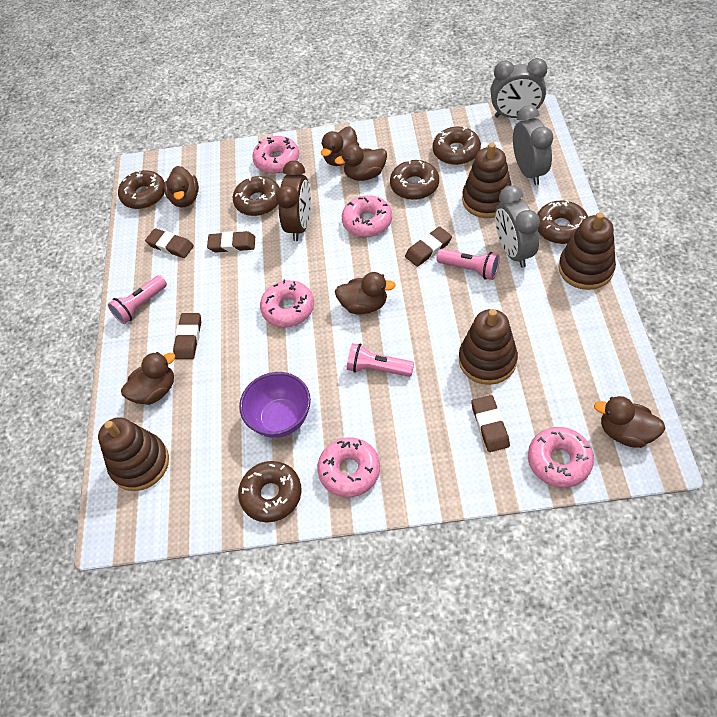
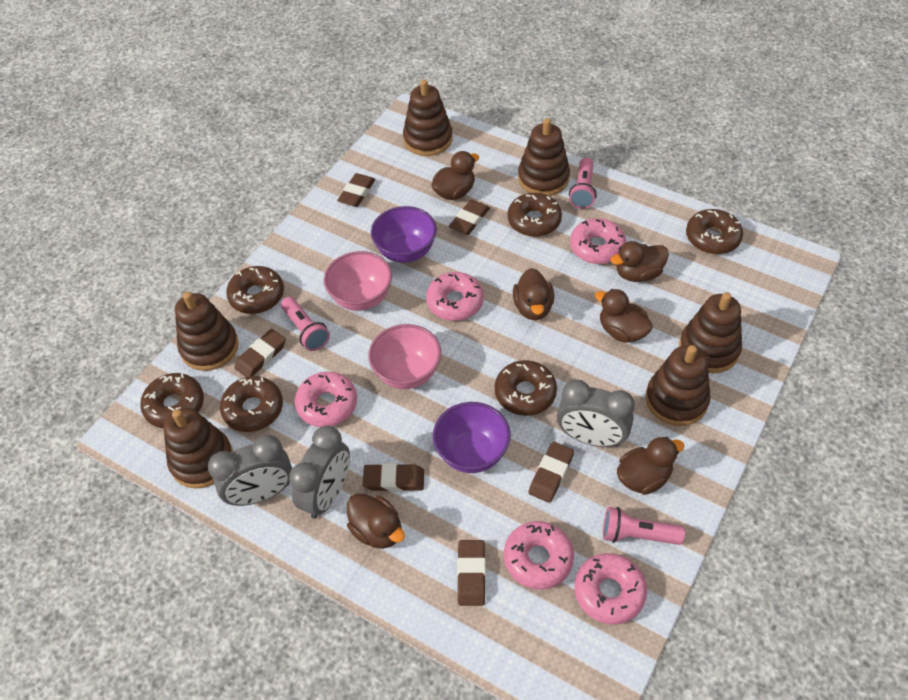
brown clock: [276,161,311,241] = 1 -> none = 0
brown eraser: [145,228,194,258] [173,313,201,359] [207,231,255,252] [405,227,452,267] [471,395,510,452] = 5 -> [235,329,286,377] [337,173,375,207] [363,463,424,492] [449,200,490,235] [457,540,486,606] [528,442,574,503] = 6
brown stacking toy: [98,417,169,491] [459,309,518,385] [462,142,512,218] [558,212,616,290] = 4 -> [163,408,233,489] [175,292,239,371] [403,79,453,156] [518,118,570,196] [646,345,711,426] [679,292,742,373] = 6
pink bowl: none = 0 -> [324,251,392,311] [368,324,441,389] = 2
purple bowl: [239,372,311,438] = 1 -> [371,206,437,263] [433,402,511,473] = 2

